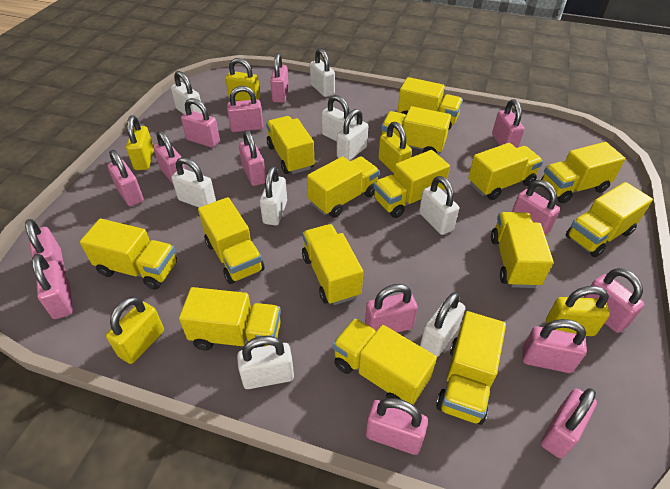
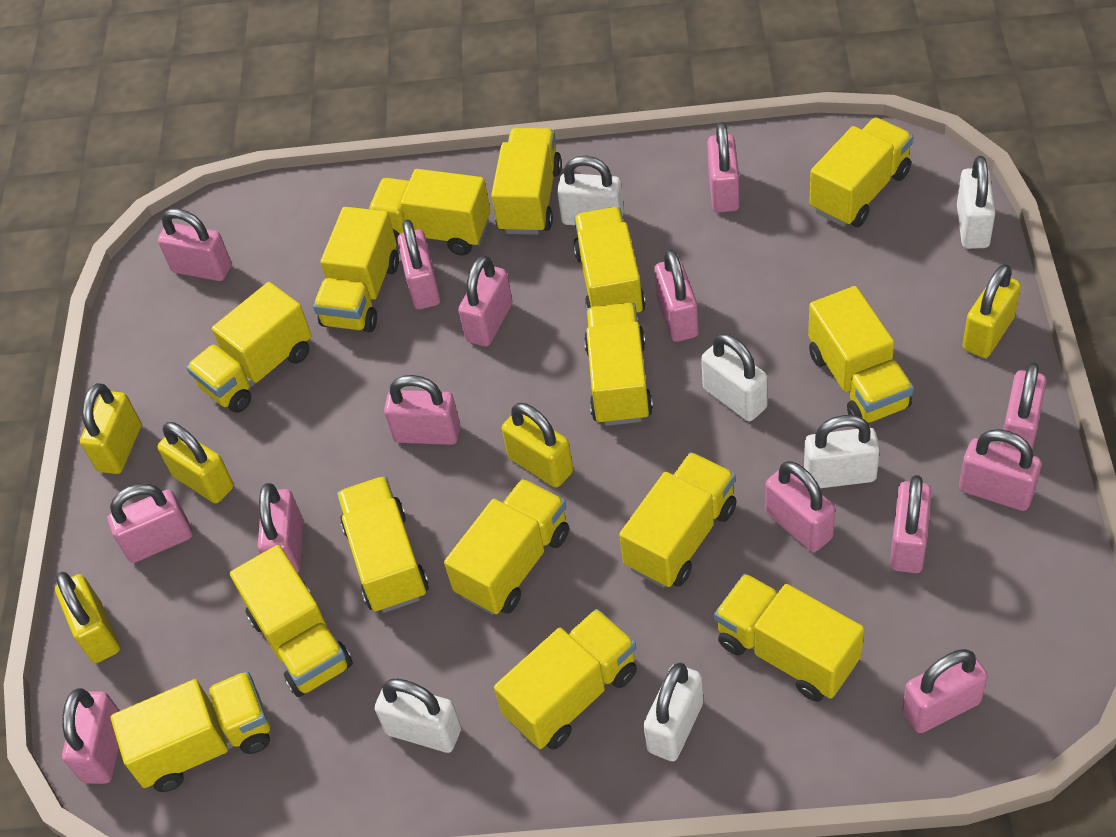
pink padlock: [25,219,65,274] [32,254,73,319] [108,150,144,206] [153,131,185,184] [181,98,220,148] [227,86,263,132] [239,130,266,186] [270,53,289,103] [365,284,418,332] [366,398,428,455] [492,99,524,148] [512,180,560,235] [522,319,587,373] [541,388,597,458] [583,268,644,333] = 15 -> [62,688,120,784] [108,483,192,563] [158,208,232,281] [258,483,303,573] [384,375,460,445] [397,219,440,310] [458,255,512,347] [654,249,699,342] [707,122,740,213] [765,461,835,552] [890,475,932,573] [902,649,988,733] [959,429,1041,511] [1000,362,1047,451] = 14
white padlock: [171,71,202,114] [172,157,216,207] [237,336,294,389] [260,166,287,226] [310,48,335,97] [322,95,355,142] [337,109,368,161] [419,176,459,235] [420,292,465,357] = 9 -> [375,679,461,753] [557,156,624,225] [644,663,704,761] [701,334,768,421] [804,415,880,488] [957,156,995,249] = 6

